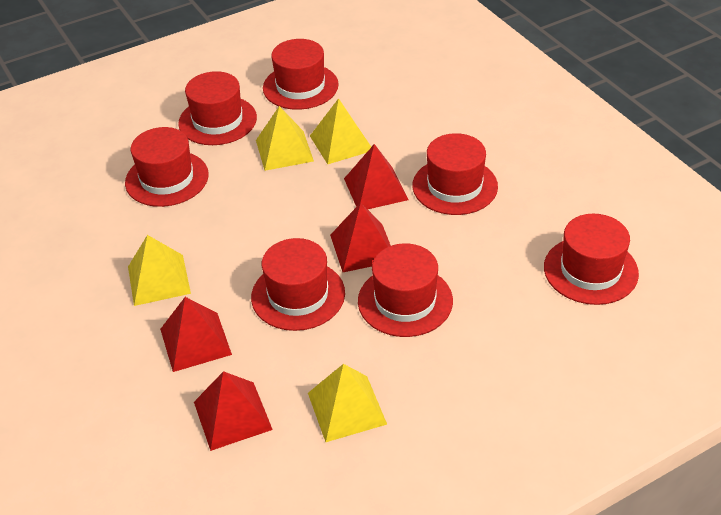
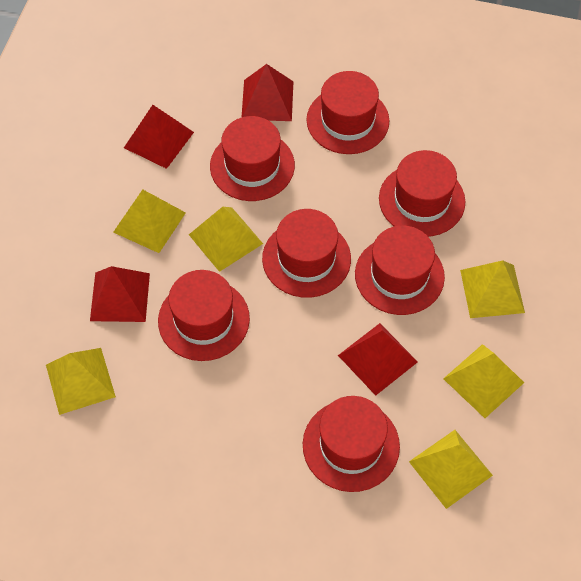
yellow pyramid: [128,235,191,306] [256,106,314,171] [308,364,387,442] [310,98,371,164] = 4 -> [46,348,116,415] [113,190,186,253] [189,207,263,272] [409,430,493,509] [443,344,524,418] [460,260,525,318] = 6

